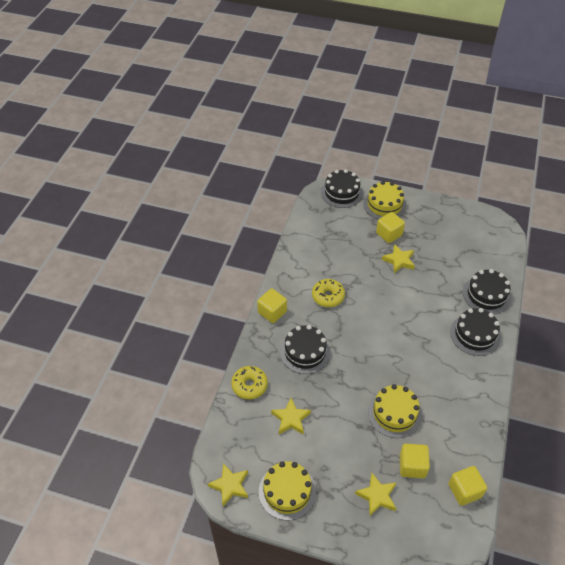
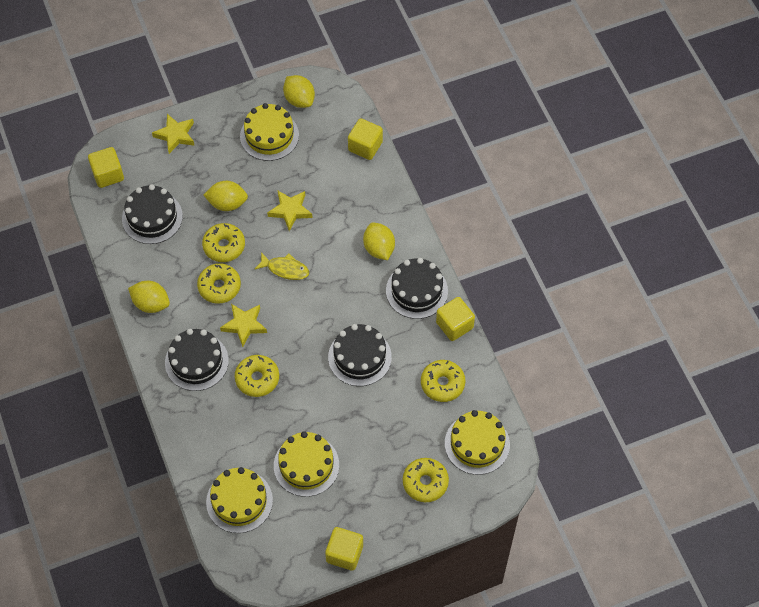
yellow cake: [259,461,316,520] [363,181,406,219] [368,384,422,438] = 3 -> [206,467,273,533] [240,103,299,161] [274,431,339,497] [445,410,510,475] = 4
yellow donut: [231,366,268,399] [312,279,345,307] = 2 -> [197,263,241,304] [202,223,245,262] [235,355,279,397] [403,458,449,502] [421,360,465,402] = 5
yellow fish: none = 0 -> [255,252,309,280] = 1
yellow lemon: none = 0 -> [128,281,170,313] [204,181,248,211] [283,75,315,108] [363,223,395,260] = 4
yellow star: [208,463,248,506] [271,398,311,435] [355,473,396,516] [382,244,415,273] = 4 -> [152,114,195,154] [220,304,267,347] [267,191,313,231] = 3

